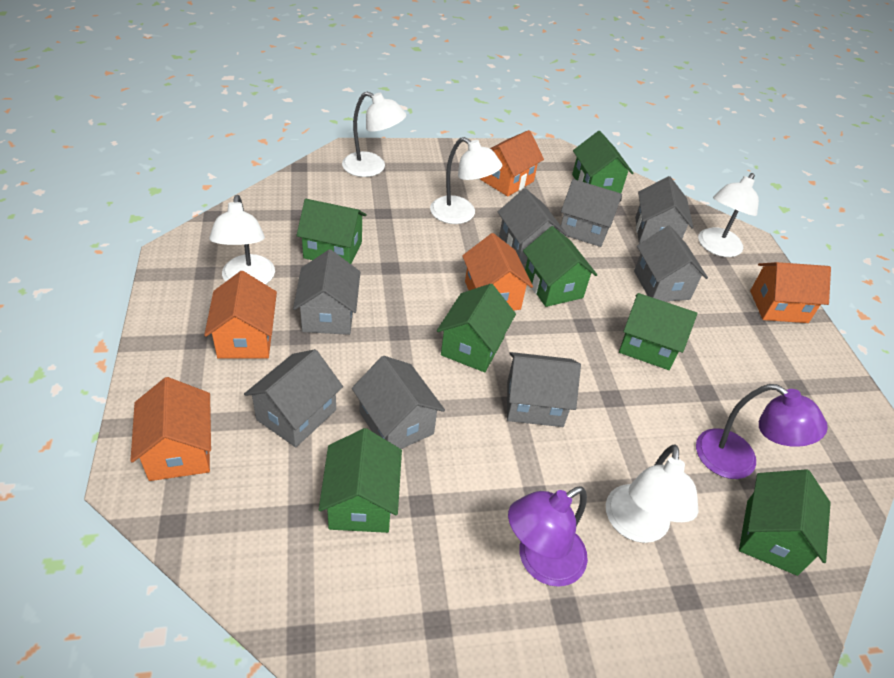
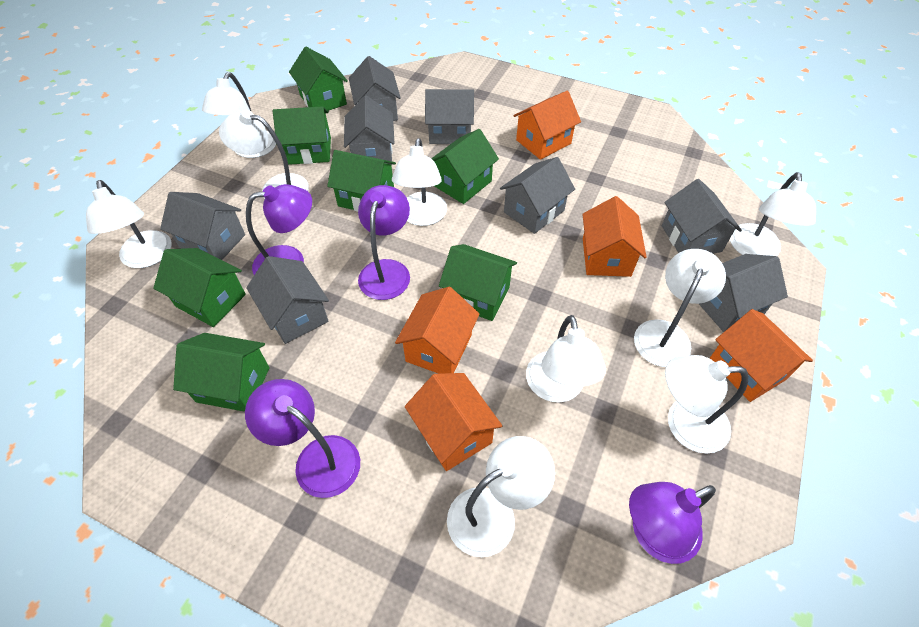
purple lamp: [508,486,588,587] [696,384,828,479] = 2 -> [245,379,360,498] [246,184,312,275] [358,185,410,300] [629,482,716,564] = 4
white lamp: [209,195,275,285] [342,91,406,177] [430,137,502,224] [606,445,699,543] [698,173,759,257] = 5 -> [86,180,171,268] [202,72,276,158] [219,110,309,198] [392,138,447,226] [447,436,555,557] [526,315,606,402] [634,249,726,367] [665,355,748,454] [730,172,816,256] = 9

